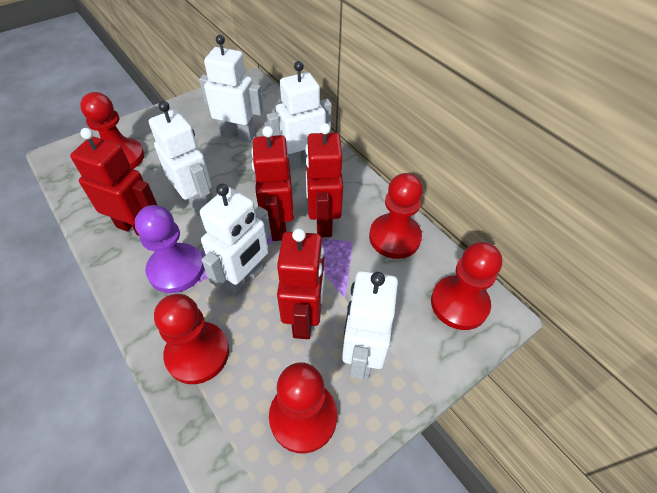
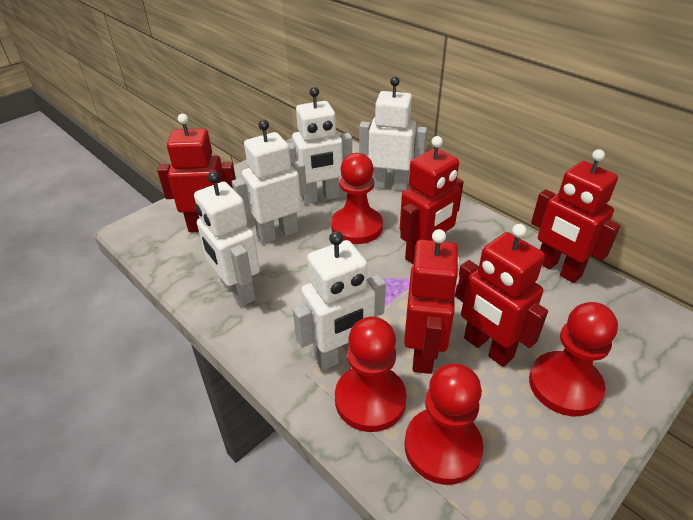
purple pawn: [135,205,204,293] = 1 -> none = 0
red pawn: [80,92,144,169] [154,294,229,384] [269,362,337,454] [369,173,423,259] [431,242,502,330] = 5 -> [331,153,383,244] [335,316,407,432] [404,363,483,485] [529,302,618,416] = 4
red robot: [70,128,157,236] [251,126,294,241] [277,228,325,339] [305,123,343,237] = 4 -> [157,114,236,232] [400,136,464,265] [404,229,460,374] [455,224,548,367] [531,149,620,283] = 5

